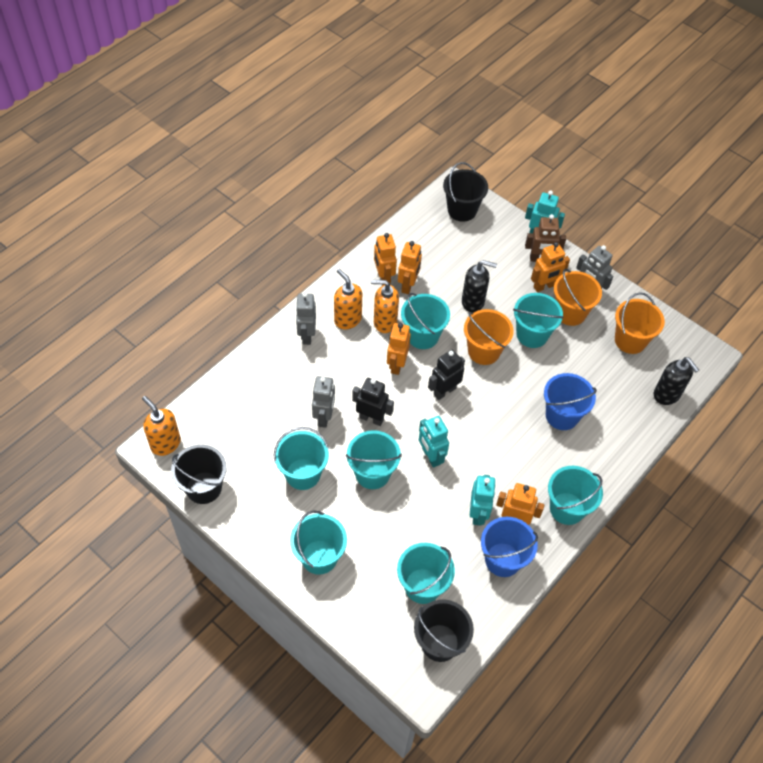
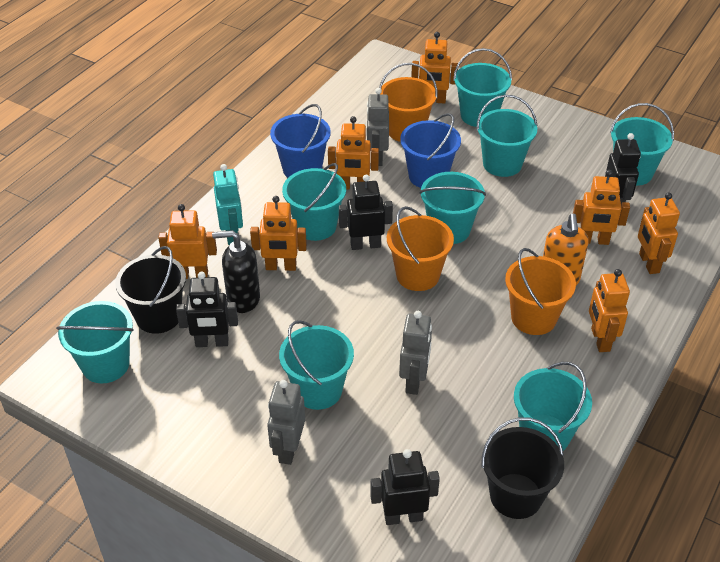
black bucket: [171,444,227,504] [414,599,474,662] [443,162,488,222] = 3 -> [115,246,186,334] [481,417,564,519] = 2
black robot: [352,378,394,426] [428,350,465,400] = 2 -> [176,272,238,347] [339,175,393,250] [370,449,440,525] [605,133,641,204] = 4
black soap dispenser: [462,260,497,313] [654,357,699,405] = 2 -> [212,230,260,313] = 1
brown robot: [525,214,566,262] = 1 -> none = 0
orange robot: [374,233,397,285] [387,323,411,375] [398,241,422,294] [496,483,544,525] [531,242,570,292] = 5 -> [158,204,217,279] [250,196,307,271] [328,116,379,190] [411,32,458,104] [573,170,630,245] [589,269,630,352] [638,192,680,274] = 7
orange soap dispenser: [142,396,181,456] [334,269,362,329] [371,280,399,333] = 3 -> [543,213,588,285] = 1
turquoise bucket: [274,427,329,490] [290,511,347,575] [346,430,402,489] [397,543,455,604] [401,293,450,349] [513,293,564,348] [548,466,603,525] = 7 -> [56,301,134,383] [279,320,354,410] [282,163,346,241] [419,172,486,244] [453,48,512,127] [476,95,538,177] [514,362,592,451] [610,103,674,186] = 8
turquoise robot: [419,416,449,468] [470,475,496,526] [525,190,565,233] = 3 -> [213,164,243,245] = 1

